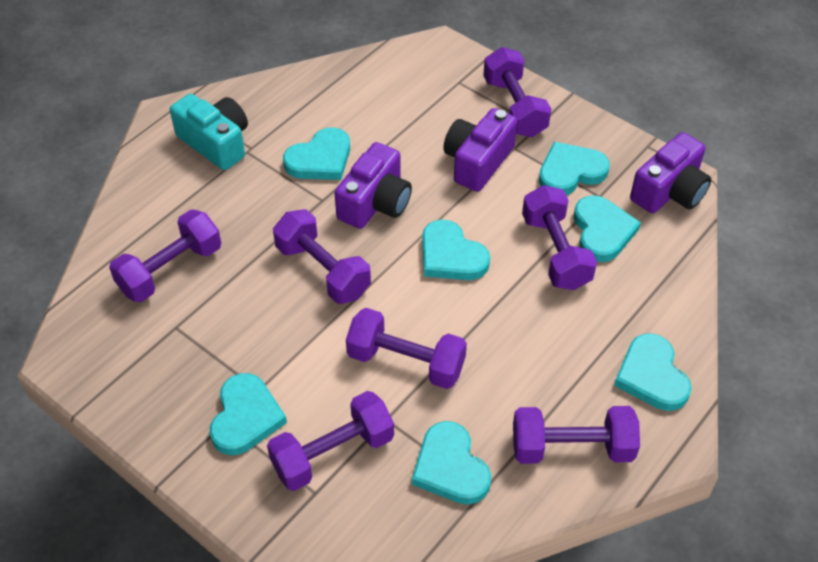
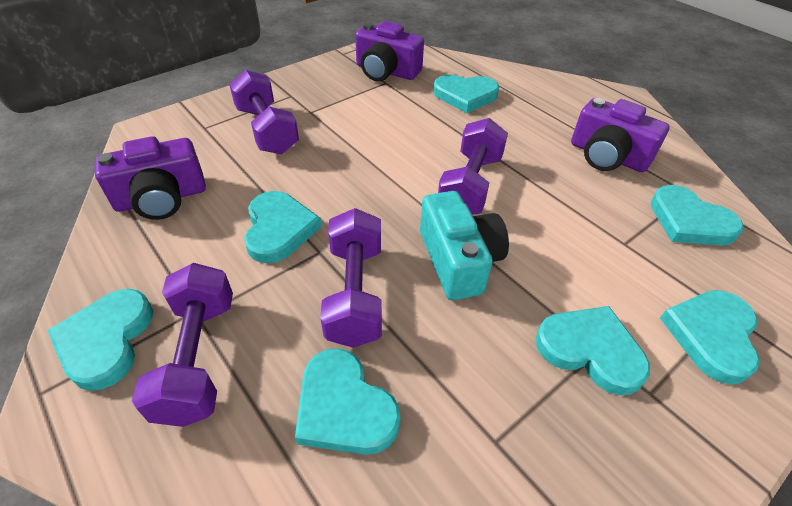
purple dumbbell: [109,209,221,302] [267,391,394,491] [273,209,371,304] [346,308,467,389] [483,47,551,137] [513,406,640,464] [522,185,597,290] = 7 -> [132,263,233,427] [229,70,299,154] [320,208,382,348] [438,118,508,215] = 4

